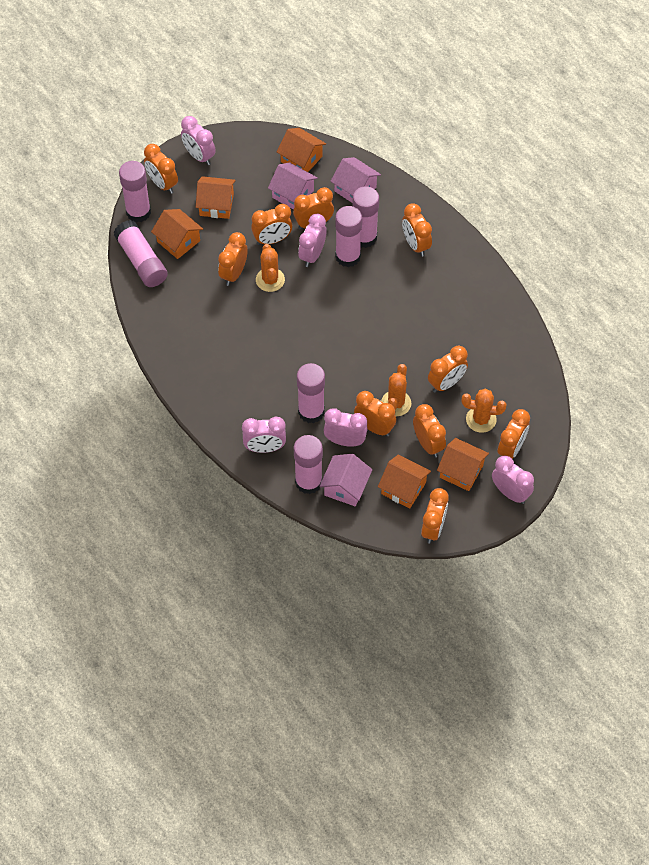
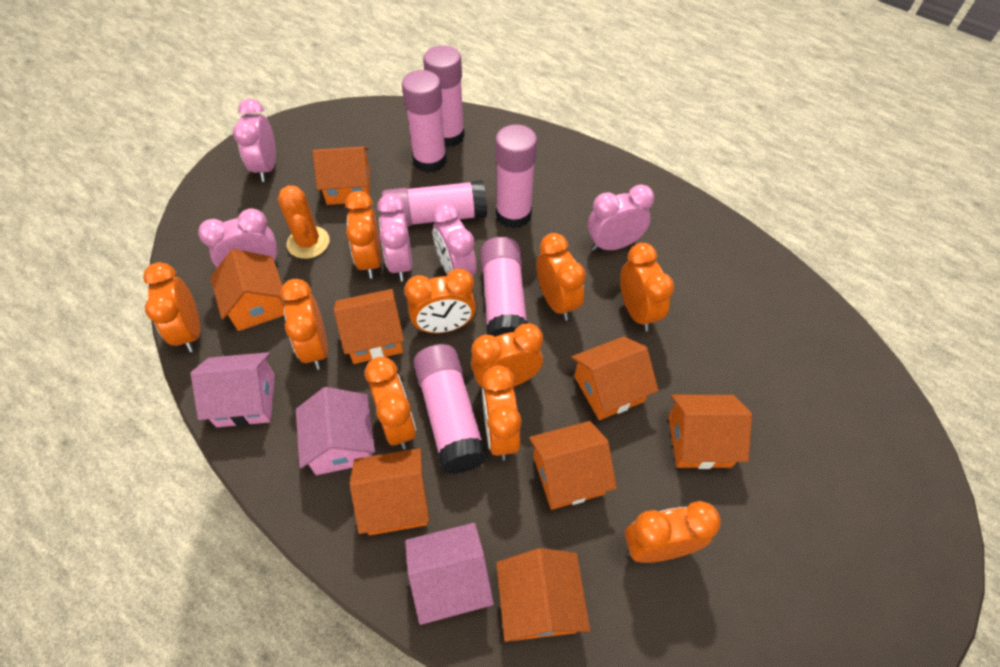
orange cactus: [256,244,285,292] [381,364,411,416] [462,389,506,433] = 3 -> [278,186,330,259] = 1
orange house: [151,209,203,259] [196,176,236,219] [277,128,326,172] [378,454,431,509] [437,438,489,491] = 5 -> [210,249,285,331] [313,147,370,205] [334,289,404,364] [350,448,429,535] [496,548,590,642] [529,421,617,510] [571,336,659,420] [668,395,752,469] = 8

